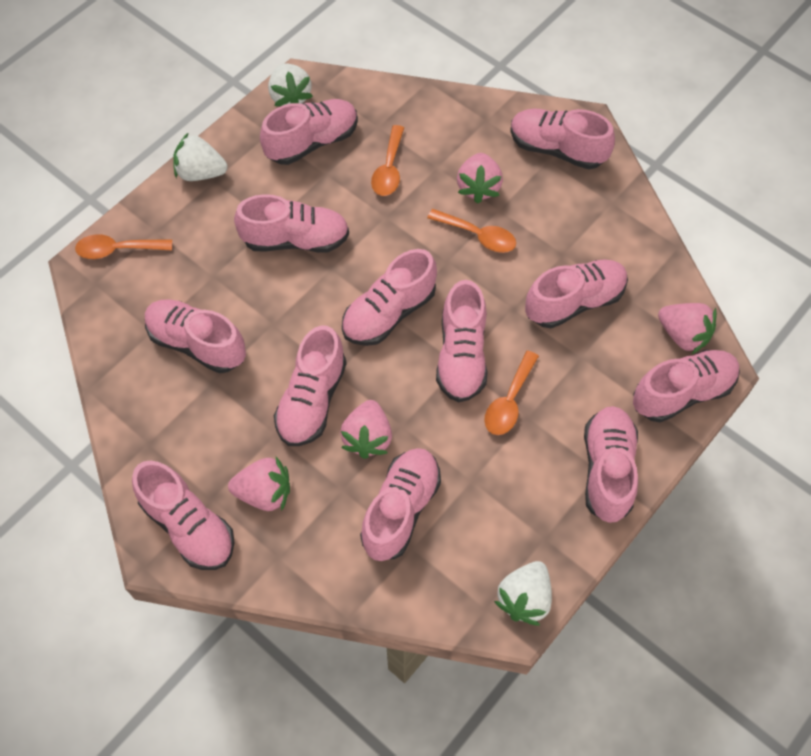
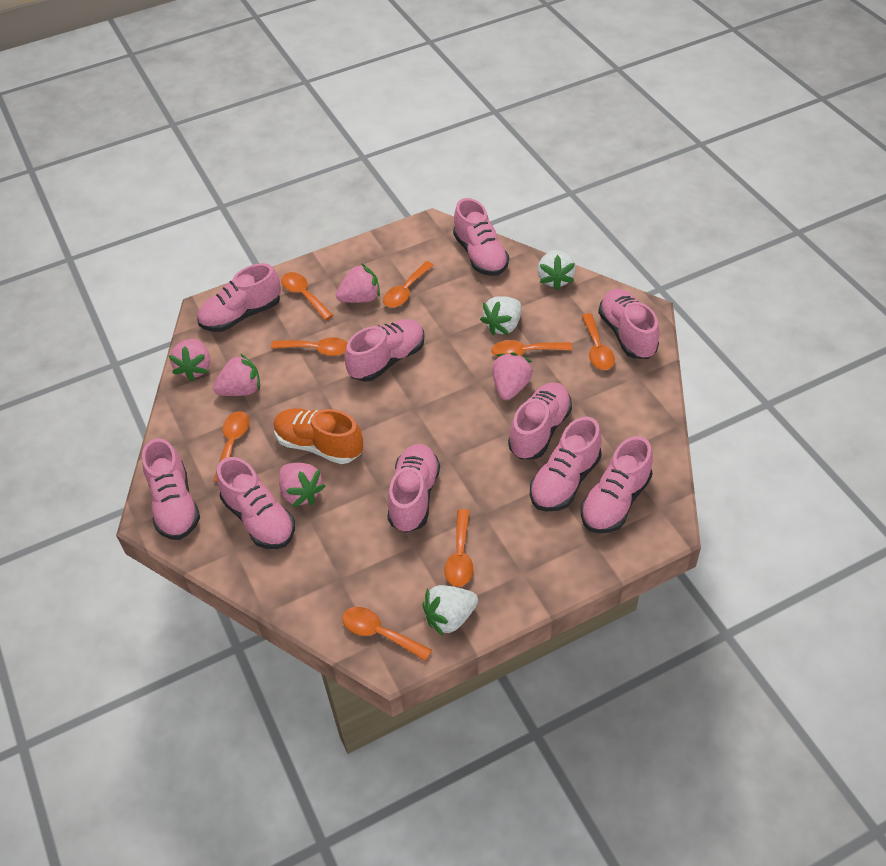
orange shoe: none = 0 -> [274,408,363,464] = 1
orange spoon: [75,234,172,259] [371,125,404,196] [427,209,516,253] [484,351,539,435] = 4 -> [214,411,249,482] [271,337,348,356] [281,272,333,320] [342,607,432,661] [383,261,434,308] [444,509,473,587] [491,340,572,357] [582,313,615,370] = 8
pink shoe: [132,460,235,570] [145,299,246,373] [234,194,349,253] [260,99,358,165] [274,325,347,446] [342,249,437,346] [360,448,441,561] [436,280,488,402] [510,108,615,169] [525,259,628,328] [584,406,638,523] [633,350,740,422] = 12 -> [142,438,200,540] [198,263,281,332] [217,457,295,549] [345,319,424,382] [387,444,440,533] [453,198,509,276] [508,382,572,459] [530,417,602,512] [581,436,653,533] [598,289,660,359] = 10
pink strawberry: [228,457,290,512] [340,400,392,459] [457,153,503,204] [658,303,717,354] = 4 -> [168,339,210,381] [213,354,260,396] [279,463,325,508] [336,263,380,303] [492,353,533,400] = 5

